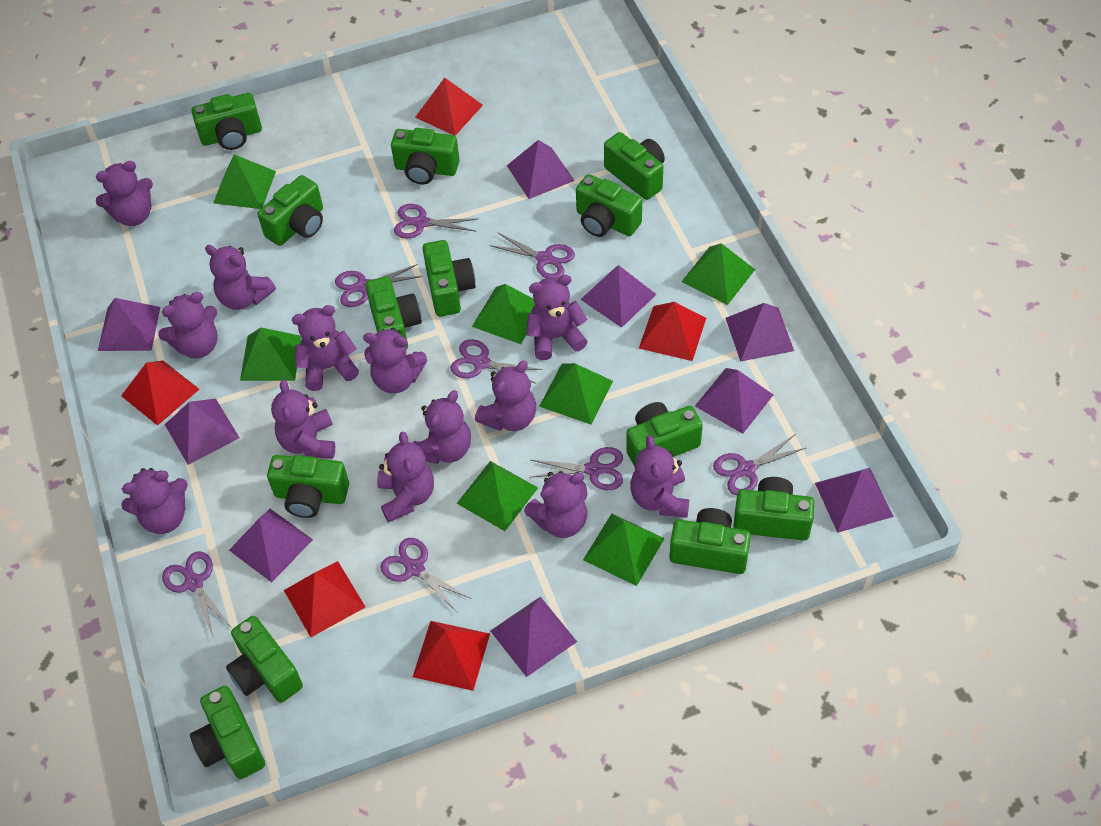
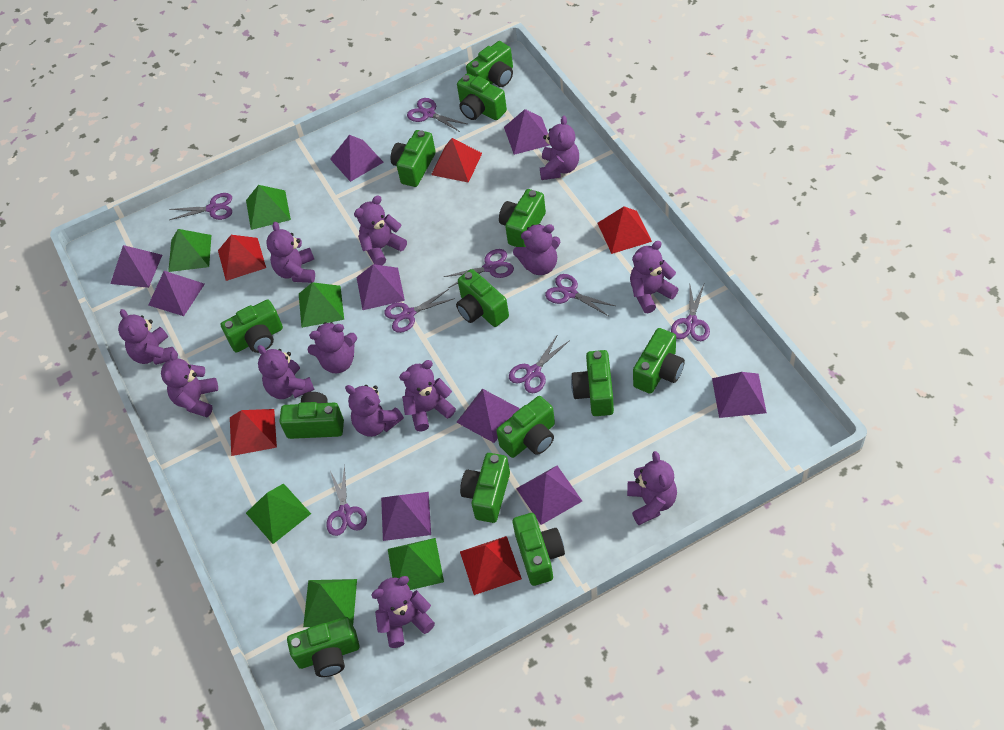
green pyramid: [213,154,276,209] [240,327,302,381] [457,461,538,531] [472,284,535,344] [539,363,613,425] [583,513,665,586] [681,243,755,305] = 7 -> [168,229,211,272] [246,185,291,230] [246,483,311,544] [299,282,344,328] [303,579,357,627] [388,538,444,590] = 6

